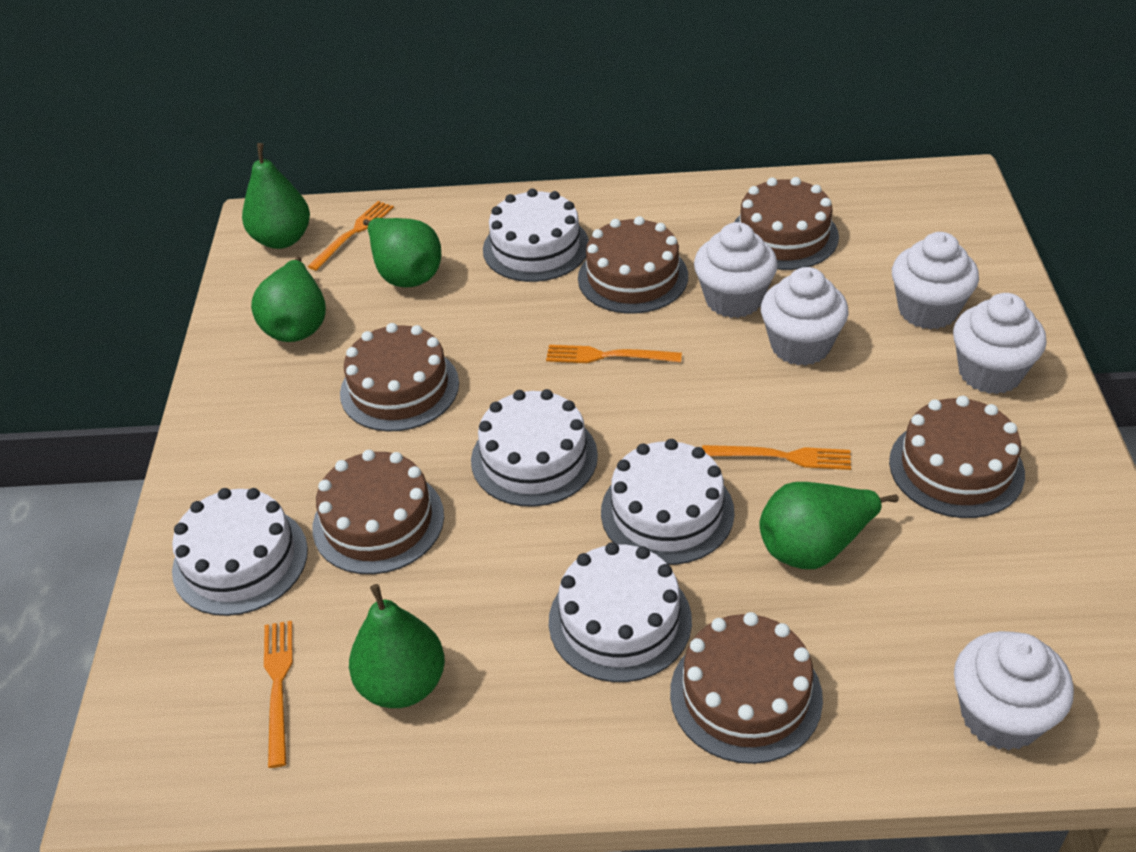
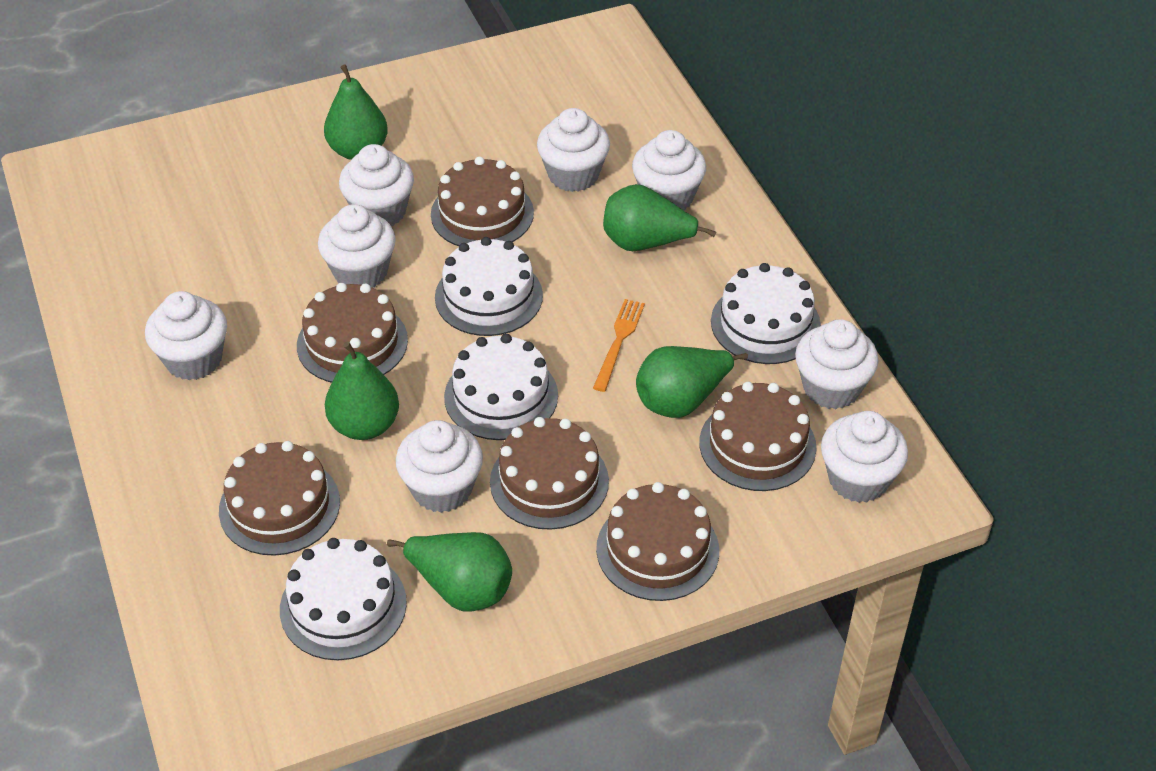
orange fork: [264,621,293,768] [307,201,394,271] [546,345,682,363] [702,445,851,470] = 4 -> [593,299,645,392] = 1
white cake: [172,488,308,616] [471,389,598,507] [483,188,589,282] [549,542,692,682] [601,439,735,565] = 5 -> [280,538,407,660] [435,237,543,336] [444,334,558,440] [711,263,821,364] = 4
white cupcake: [694,222,778,318] [761,267,849,366] [892,232,979,330] [953,293,1047,394] [954,631,1074,750] = 5 -> [145,291,227,380] [318,204,396,288] [339,144,414,226] [396,420,483,513] [537,108,610,192] [632,130,706,211] [795,319,879,409] [821,411,908,503] = 8

